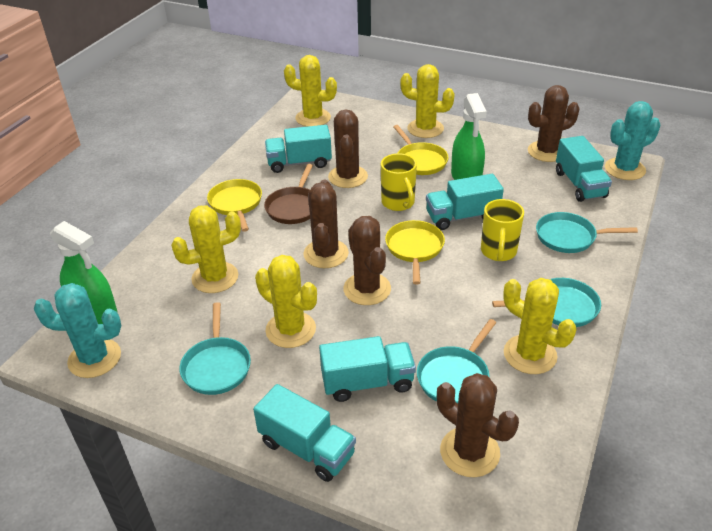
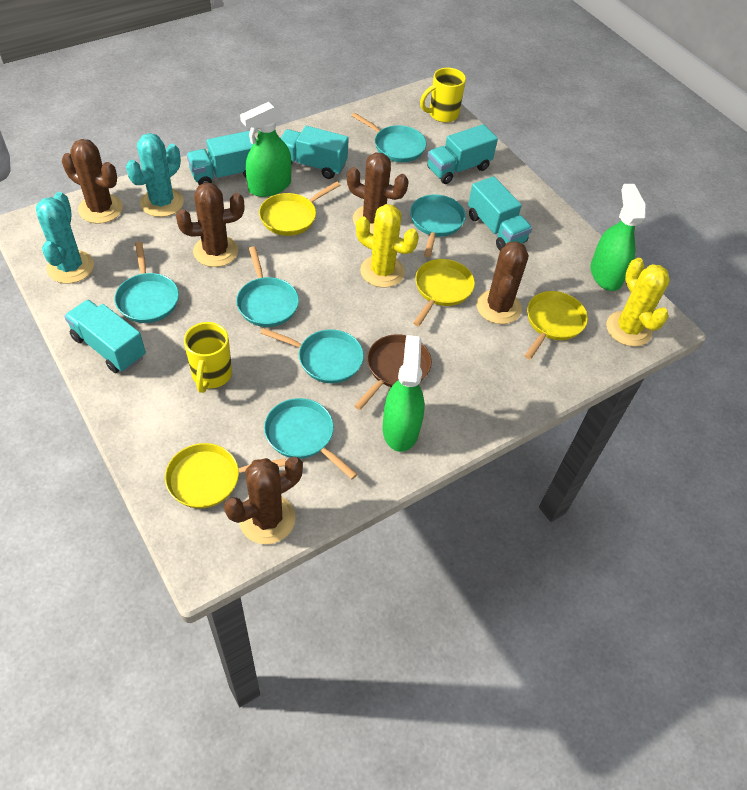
green spray bottle: [50,221,117,324] [451,93,487,180] = 2 -> [240,102,292,197] [383,335,425,452] [591,184,646,291] = 3
turquoise pan: [179,302,251,395] [417,319,497,404] [492,278,601,327] [536,212,638,253] = 4 -> [115,242,179,323] [236,246,299,327] [260,328,364,383] [264,398,357,479] [352,113,426,162] [410,194,466,257] = 6
yellow cactus: [171,205,241,293] [255,255,317,348] [284,55,337,127] [400,64,455,138] [503,278,577,374] = 5 -> [356,204,419,288] [606,258,670,347] = 2
yellow pan: [207,179,262,232] [385,220,445,285] [393,125,449,175] = 3 -> [165,443,286,508] [259,181,340,236] [413,259,475,326] [525,291,588,360] = 4

